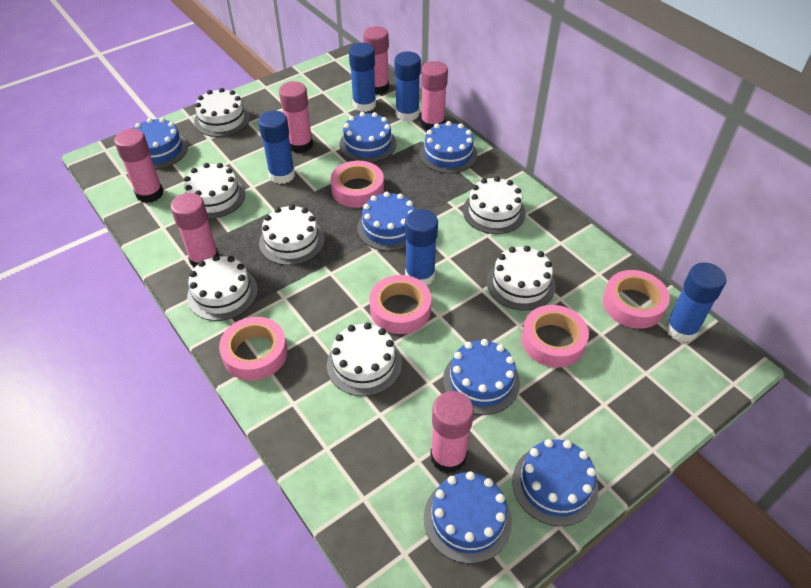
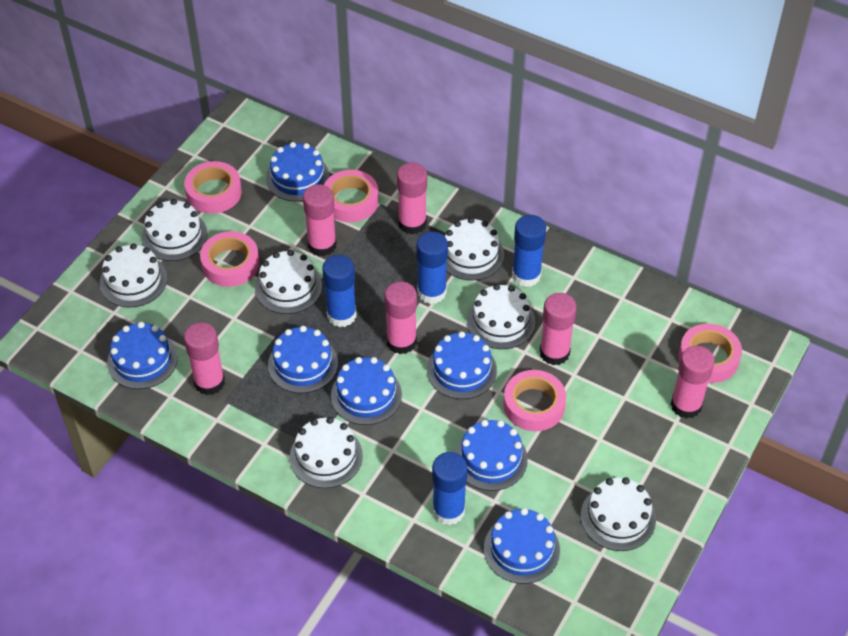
blue glue stick: [258,110,295,184] [349,43,376,112] [394,51,421,121] [405,209,438,286] [665,262,726,342] = 5 -> [322,255,357,327] [416,231,448,304] [432,452,468,525] [512,215,546,287] = 4

